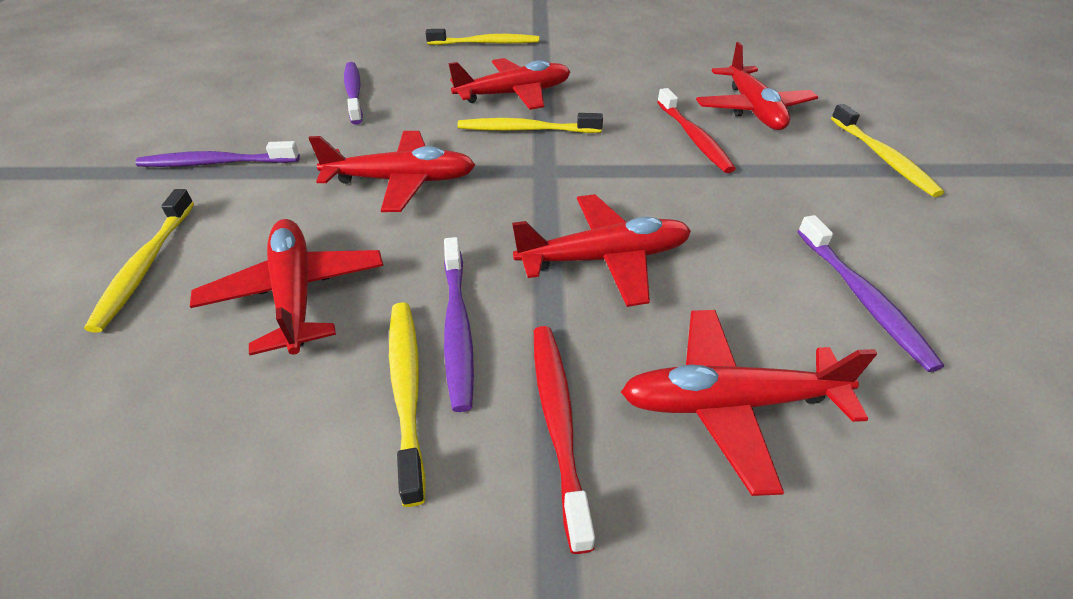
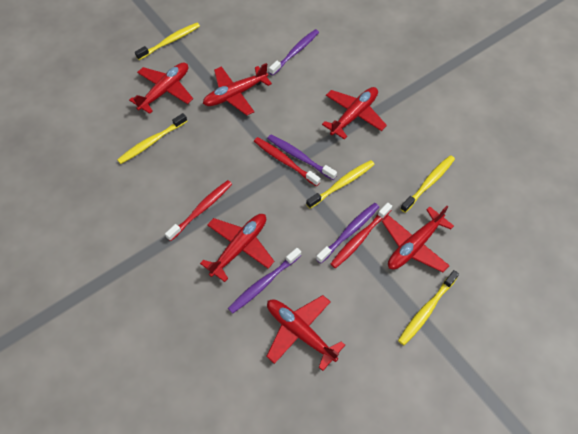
red toothbrush: [534,326,595,554] [657,88,736,173] = 2 -> [165,180,232,241] [254,137,321,186] [330,203,392,268] = 3

